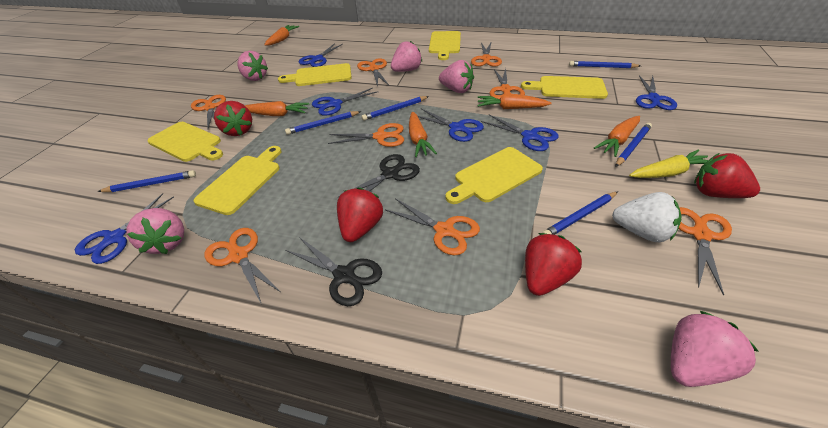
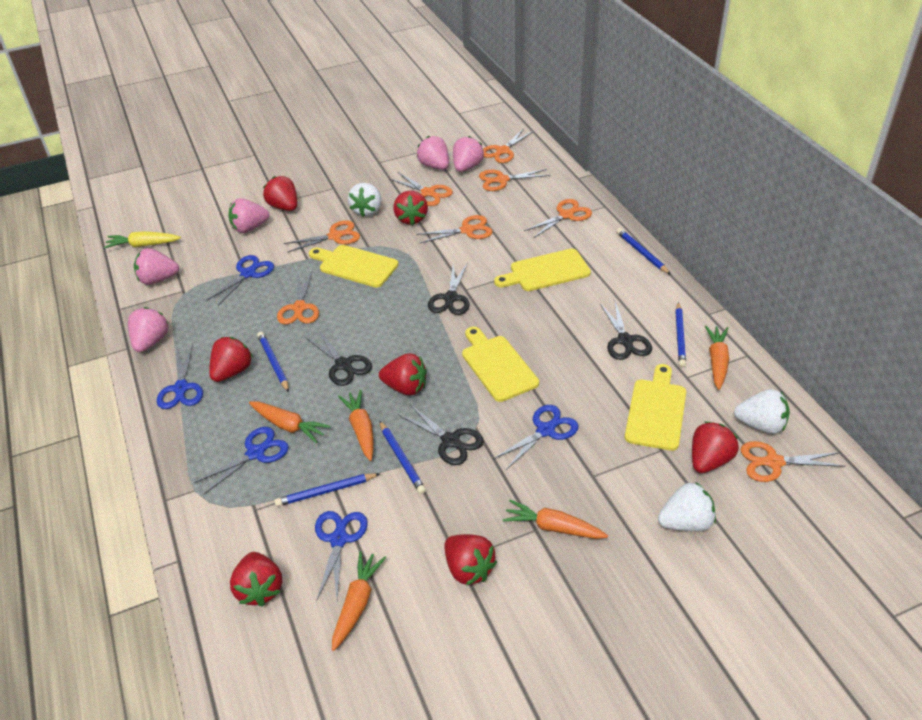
black scissors: [285,237,382,306] [338,154,420,197] = 2 -> [305,329,372,386] [399,404,484,465] [428,262,470,315] [600,301,652,360] = 4
blue pencil: [97,170,196,192] [285,111,361,135] [361,96,429,121] [542,191,618,235] [569,61,641,68] [615,123,652,167] = 6 -> [257,332,289,392] [275,473,380,507] [379,421,426,494] [617,228,671,275] [675,302,686,367] = 5
blue scissors: [75,193,174,264] [299,43,343,67] [312,88,377,116] [418,109,484,142] [481,115,559,151] [636,75,677,110] = 6 -> [157,344,203,409] [194,427,289,494] [206,255,274,306] [315,511,368,600] [493,405,578,470] = 5
red strawberry: [214,101,252,136] [337,187,383,242] [525,233,582,296] [694,153,760,198] = 4 -> [209,337,253,382] [230,552,282,607] [263,176,297,211] [379,353,427,395] [393,191,428,225] [444,534,497,585] [692,421,739,473] = 7
white strawberry: [612,192,682,242] = 1 -> [348,183,381,217] [658,482,716,531] [734,389,790,434] = 3
yellow cutting board: [148,122,223,162] [193,146,282,215] [278,63,352,86] [429,31,461,60] [446,147,543,204] [521,76,608,99] = 6 -> [309,245,398,288] [462,327,539,402] [494,249,591,291] [625,364,686,451] = 4

